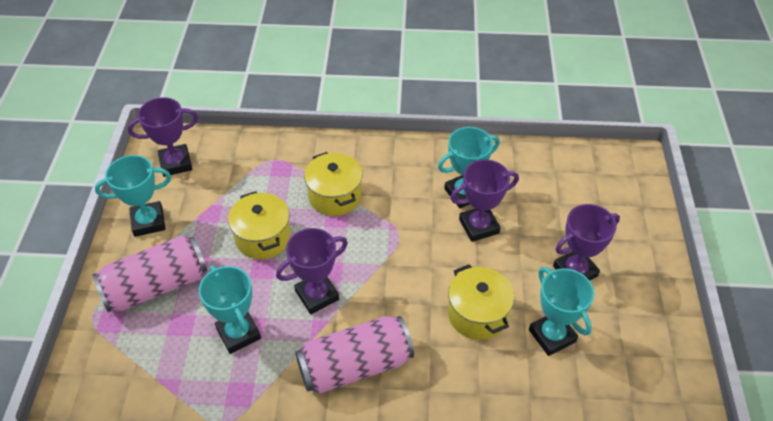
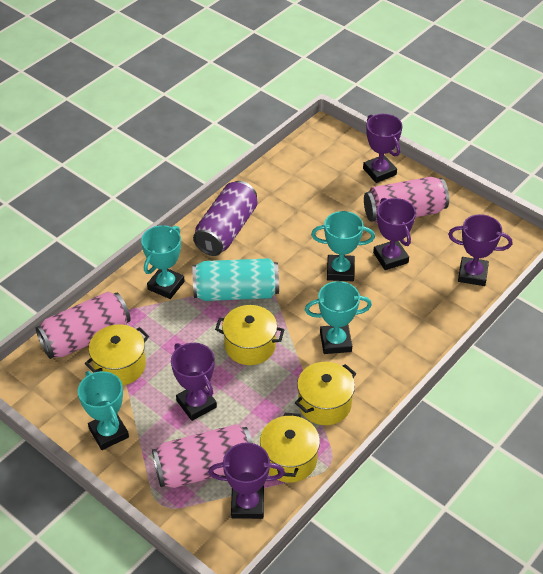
pink can: [92,235,207,312] [295,316,414,394] = 2 -> [36,292,131,359] [152,424,253,488] [364,177,449,224] = 3
purple can: none = 0 -> [193,181,258,256] = 1
purple trophy: [128,97,198,177] [276,228,348,314] [450,159,519,242] [553,204,620,281] = 4 -> [171,343,217,421] [209,443,285,519] [363,114,402,183] [373,198,416,270] [448,214,512,286] = 5
turquoise can: none = 0 -> [193,258,279,301] = 1
yellow pot: [228,191,291,259] [304,152,363,216] [448,264,514,340] = 3 -> [85,324,149,386] [215,305,285,365] [260,413,320,482] [295,362,356,425] = 4

